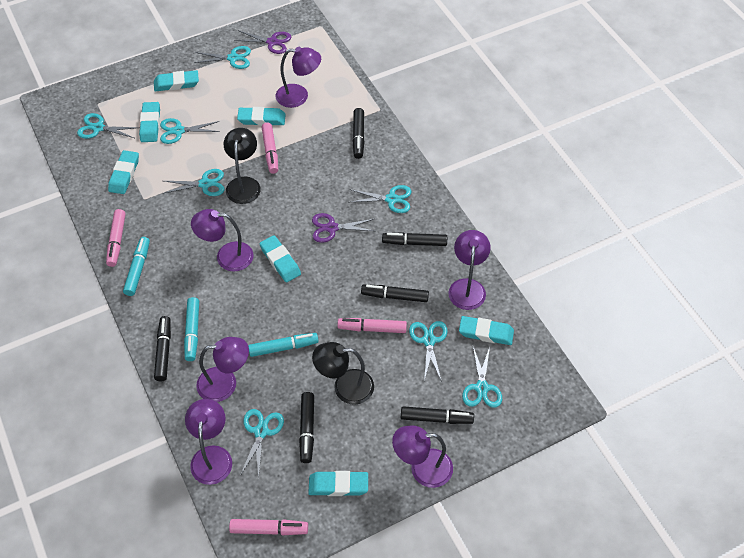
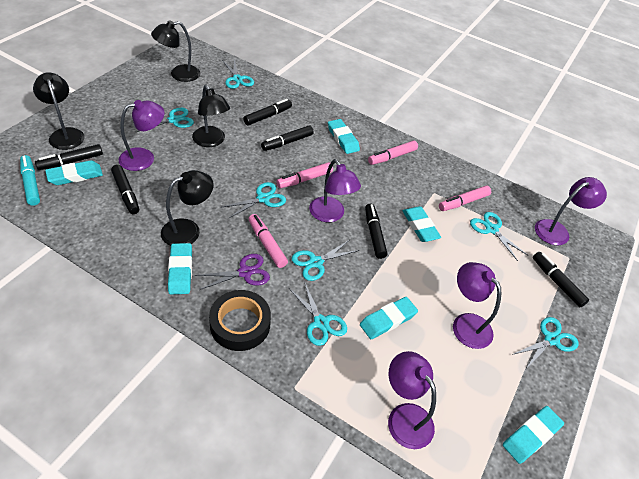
black lamp: [224,128,261,204] [312,342,374,405] = 2 -> [33,72,85,150] [151,20,200,82] [161,170,214,246] [192,85,230,147] = 4
black tape: none = 0 -> [209,290,271,351] = 1
purple lamp: [185,399,232,485] [191,209,254,272] [196,337,249,402] [276,47,321,108] [392,425,453,488] [448,230,491,310] = 6 -> [119,100,164,171] [309,159,361,222] [388,351,436,449] [453,262,501,349] [535,177,607,245] = 5
purple scissors: [234,30,291,54] [312,213,375,243] = 2 -> [195,254,270,290] = 1
turquoise eraser: [108,150,139,194] [139,102,160,142] [154,70,199,91] [237,107,286,126] [259,235,301,282] [308,471,368,496] [459,316,514,345] = 7 -> [45,160,103,185] [168,243,192,294] [328,119,360,154] [360,297,418,339] [402,206,441,242] [503,406,564,464] = 6
turquoise marker: [123,237,150,296] [184,297,199,361] [248,333,319,357] = 3 -> [20,155,40,206] = 1
turquoise scissors: [77,113,139,139] [160,118,220,144] [162,169,224,196] [194,46,251,69] [240,409,284,479] [350,185,411,213] [409,321,448,382] [462,347,502,408] = 8 -> [133,108,194,132] [222,59,254,89] [223,182,286,219] [289,281,347,346] [292,240,359,281] [470,212,529,261] [512,317,579,369] = 7

